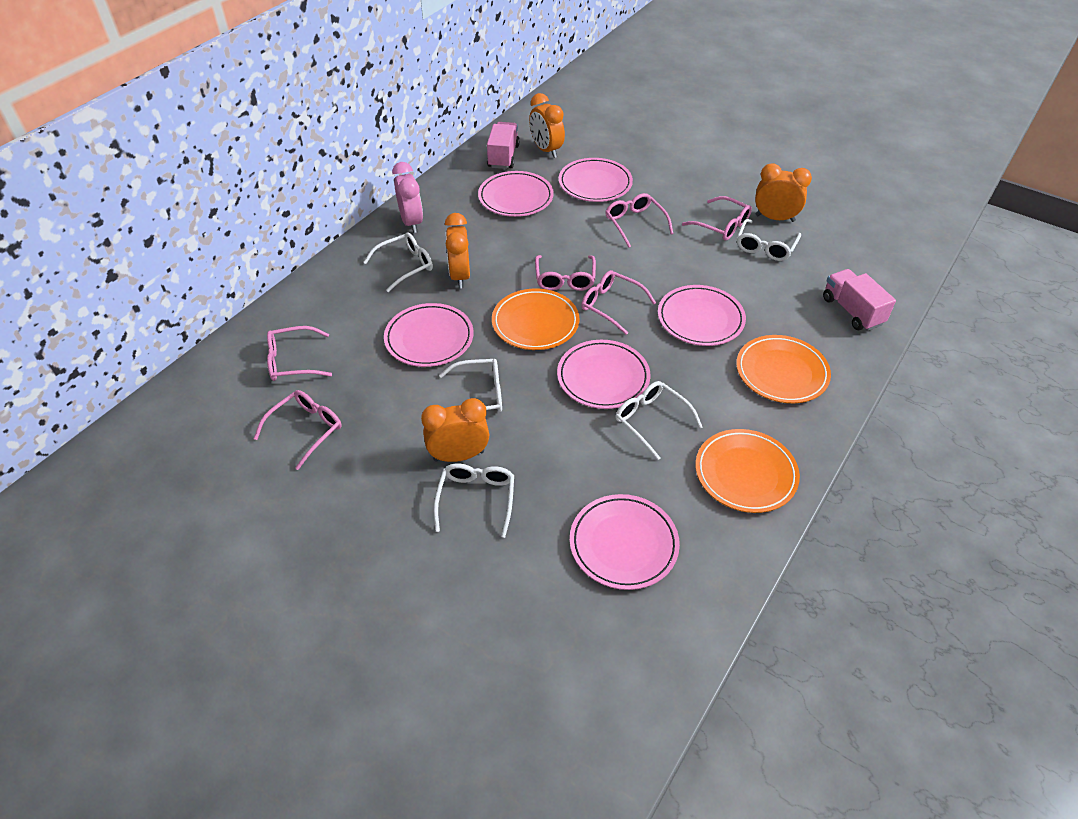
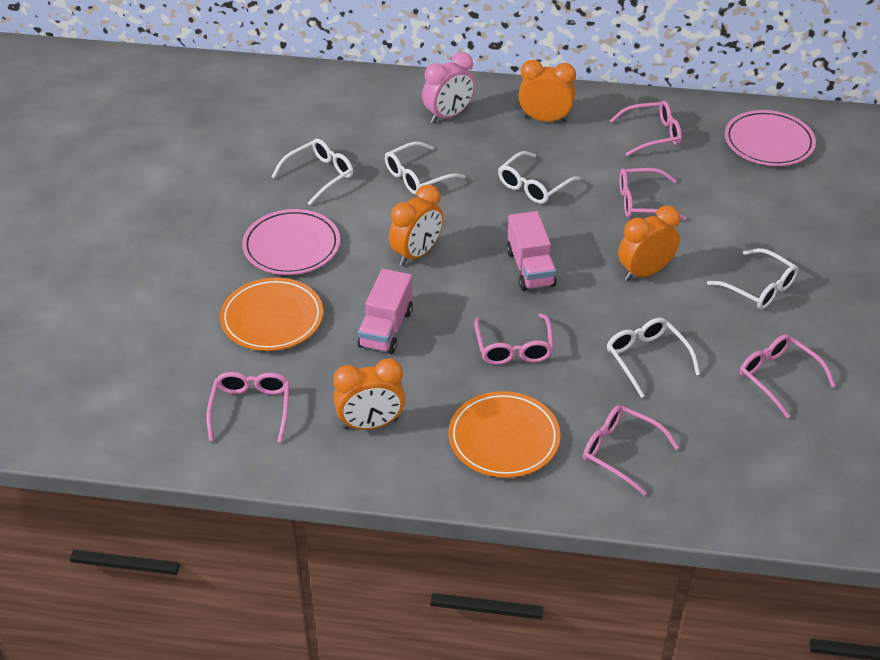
orange plate: [492,289,579,350] [695,429,800,513] [736,335,831,403] = 3 -> [220,278,323,351] [448,391,560,478] = 2
pink plate: [384,303,474,367] [478,171,554,217] [557,340,651,409] [559,158,633,202] [570,494,680,590] [658,285,746,346] = 6 -> [242,209,340,275] [725,110,816,166] = 2

